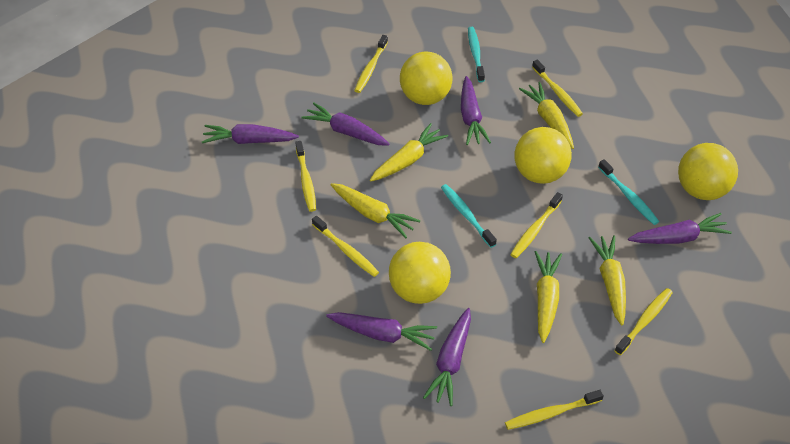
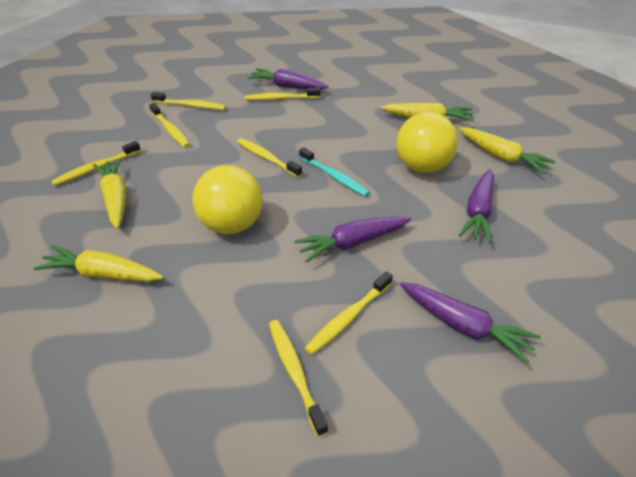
purple carrot: [202,124,299,144] [301,103,389,146] [326,312,437,351] [423,308,471,406] [461,76,491,145] [628,213,732,244] = 6 -> [247,68,329,90] [294,217,411,263] [400,282,541,365] [459,169,494,244] = 4
turquoise toothbrush: [441,184,497,248] [468,27,485,82] [598,159,659,225] = 3 -> [299,147,370,197] = 1
yellow ball: [389,242,451,304] [400,52,453,105] [515,127,572,184] [678,143,738,200] = 4 -> [192,165,263,234] [396,112,458,173] = 2
yellow carrot: [331,183,421,238] [370,123,448,182] [519,82,574,149] [535,251,562,343] [589,235,626,326] = 5 -> [33,246,163,282] [93,158,126,229] [381,103,474,121] [459,127,556,174] = 4

